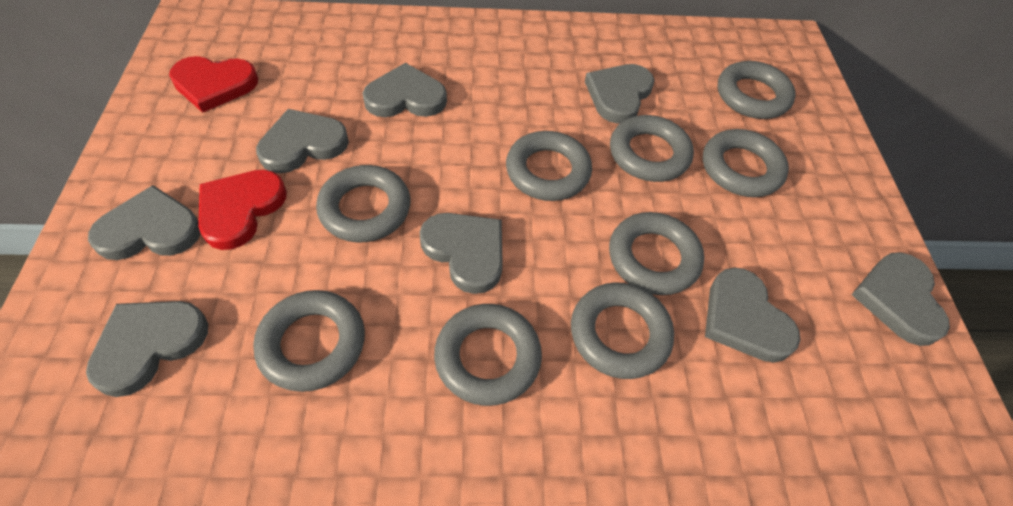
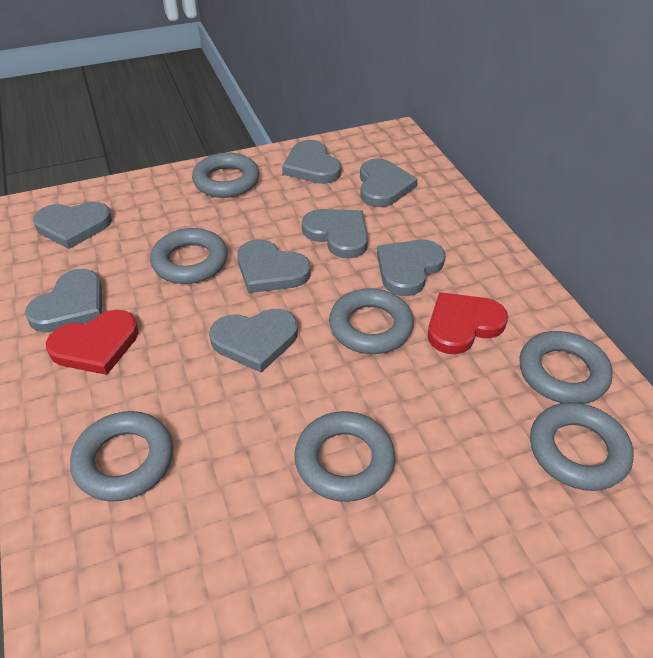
grey ring: [253,290,365,392] [316,165,410,242] [434,304,542,406] [506,131,592,201] [571,282,674,379] [609,212,704,295] [610,115,694,182] [703,129,789,197] [718,61,796,119] = 9 -> [70,411,173,502] [150,228,228,284] [192,152,259,198] [294,411,395,502] [329,288,414,354] [520,331,613,404] [530,402,634,491] = 7

